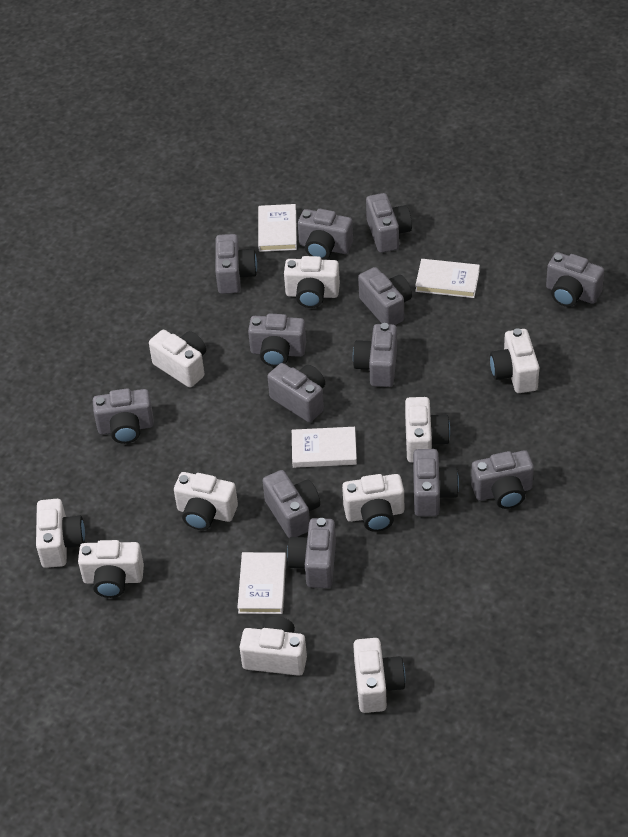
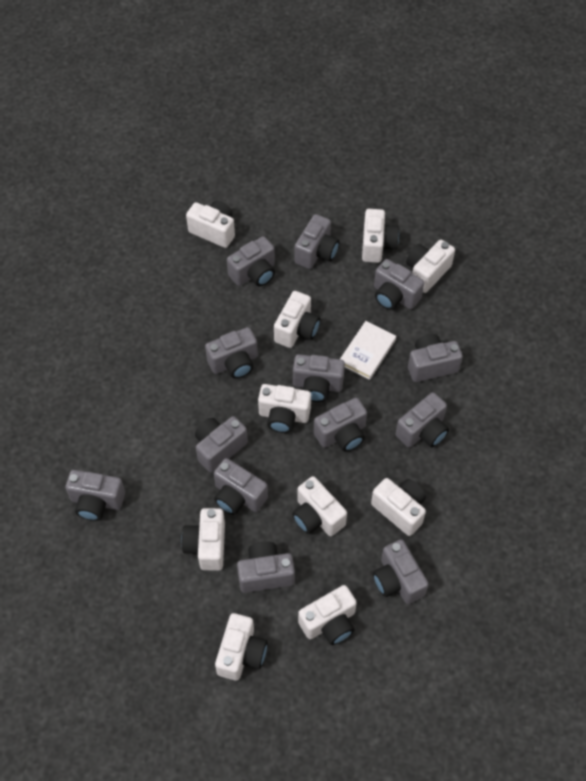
white book: [237,552,286,614] [258,204,297,252] [292,427,357,468] [415,259,480,298] = 4 -> [340,321,396,380] = 1

